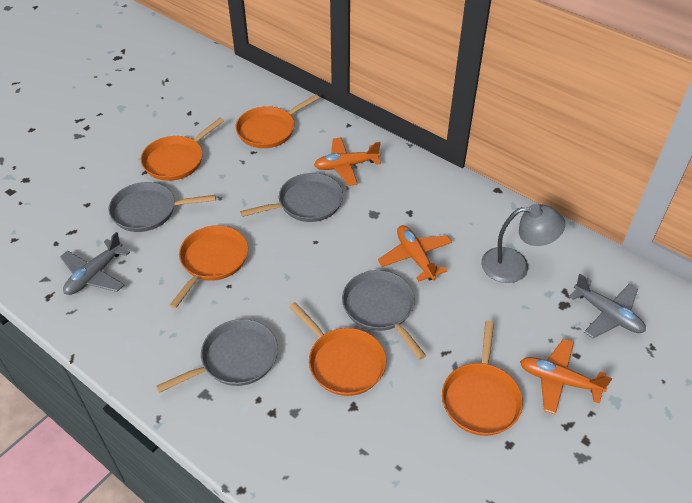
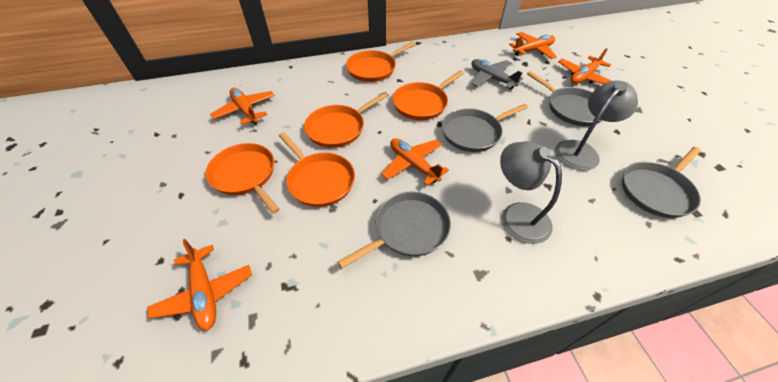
grey lamp: [481,204,565,283] = 1 -> [500,141,562,244] [555,80,638,171] = 2
grey plane: [60,232,130,295] [569,274,646,338] = 2 -> [471,59,523,89] = 1
orange plane: [314,137,381,186] [378,225,452,281] [520,339,612,415] = 3 -> [147,239,252,331] [210,88,275,125] [382,138,449,186] [509,32,557,59] [558,48,611,84] = 5

